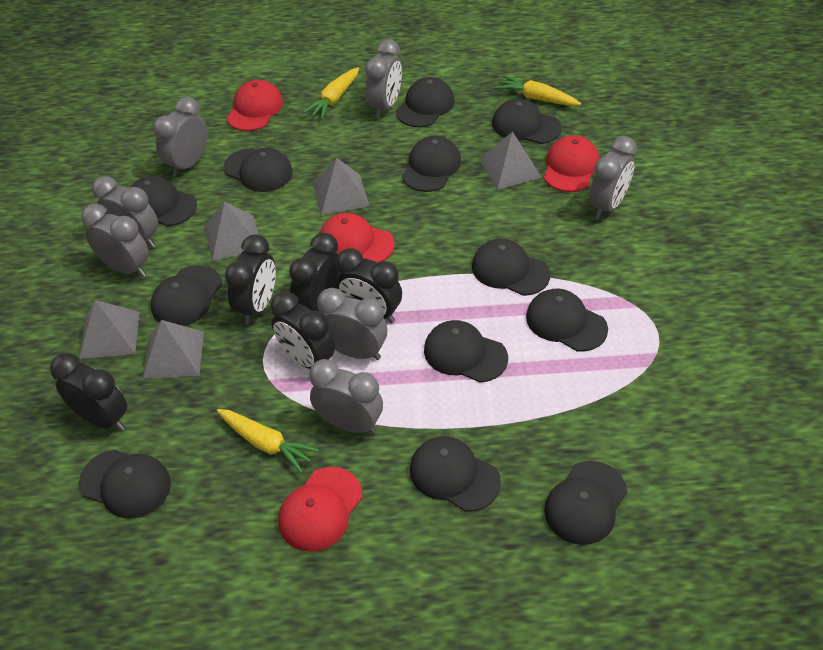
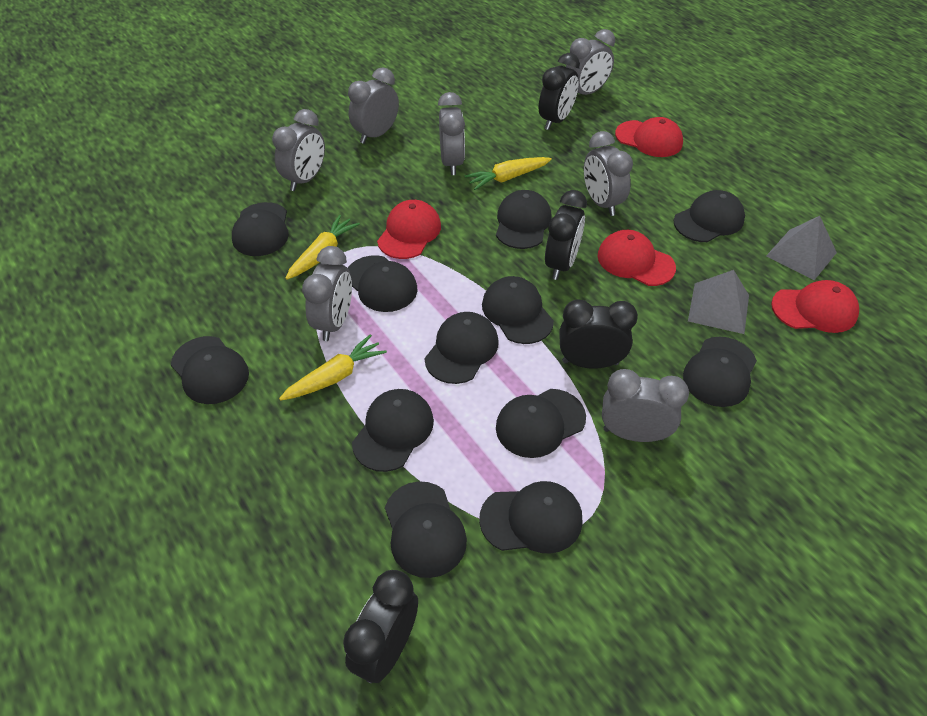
black clock: [50,353,127,431] [225,234,276,325] [270,291,335,369] [289,232,341,312] [336,248,402,323] = 5 -> [343,570,418,683] [539,53,580,130] [545,190,587,280] [559,299,638,369] = 4
grey pyramid: [79,300,140,359] [143,320,204,379] [204,201,259,261] [313,158,369,215] [479,131,542,190] = 5 -> [688,270,749,334] [766,216,837,280] = 2

